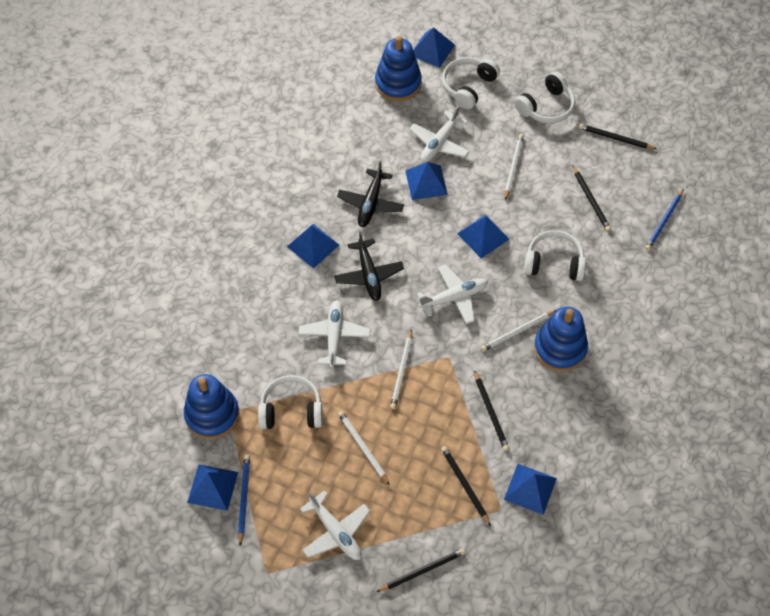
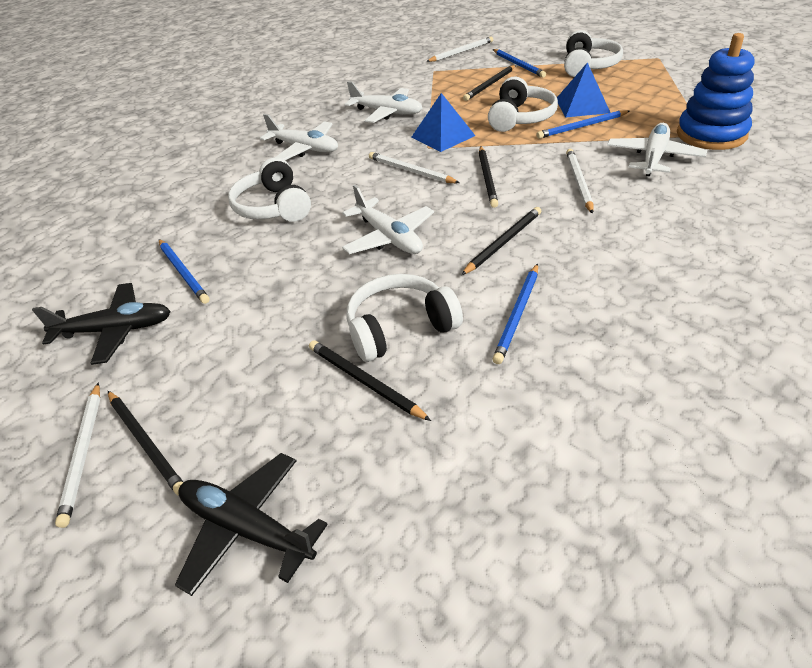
blue pencil: [238,455,250,546] [645,189,684,251] = 2 -> [159,239,210,304] [492,264,538,364] [493,49,546,78] [536,110,630,139] = 4
blue pyramid: [187,464,238,511] [287,224,339,268] [405,162,448,200] [413,27,455,68] [457,215,509,258] [504,464,557,515] = 6 -> [412,93,475,152] [557,62,610,118] = 2
blue stacking toy: [183,374,239,439] [375,36,422,102] [534,306,588,372] = 3 -> [677,33,754,150] = 1

